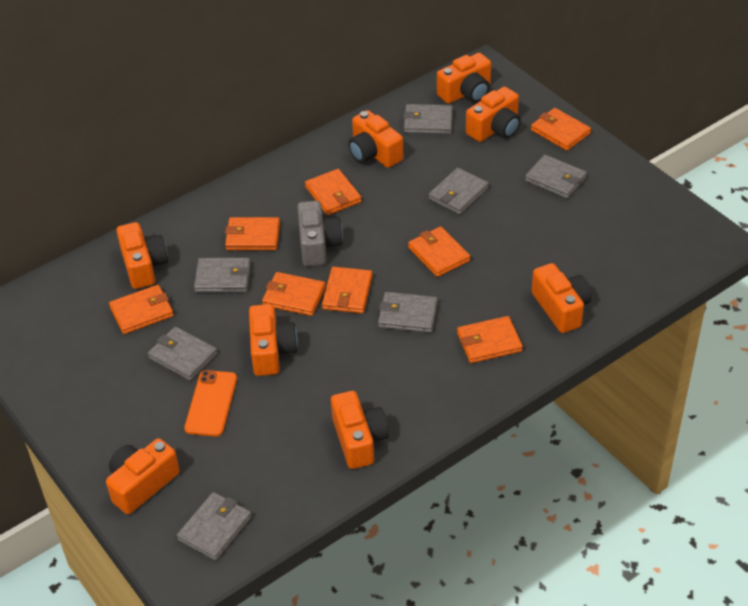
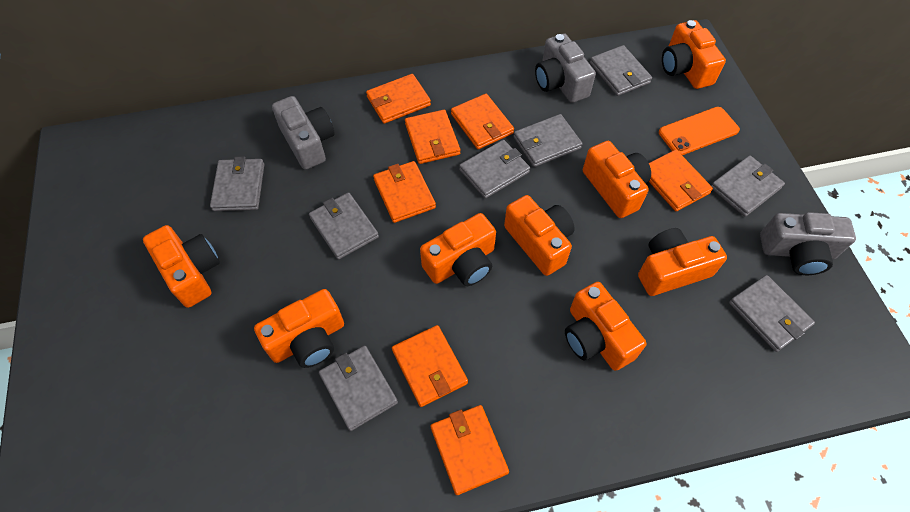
grey camera: [297,201,343,266] = 1 -> [272,96,335,170] [535,33,596,103] [760,212,856,275] = 3
grey wallet: [148,327,217,381] [177,492,252,561] [194,258,251,292] [378,292,438,333] [403,104,453,134] [429,168,489,215] [525,155,587,199] = 7 -> [210,157,264,211] [309,192,379,259] [319,346,398,431] [459,140,530,198] [513,114,582,167] [590,45,652,96] [711,155,785,217] [729,275,815,352] = 8
orange wallet: [109,285,174,334] [225,217,280,250] [262,272,326,316] [305,169,362,215] [322,267,373,313] [408,227,470,277] [457,316,523,363] [531,108,591,151] = 8 -> [366,74,431,124] [373,161,436,223] [392,325,468,407] [405,110,460,164] [431,405,509,495] [451,94,514,149] [649,150,713,211] = 7

